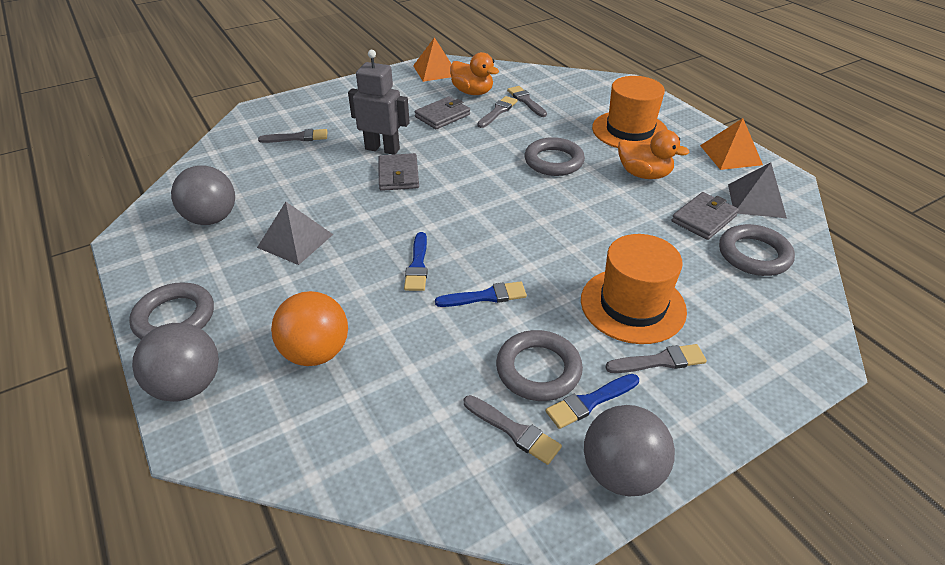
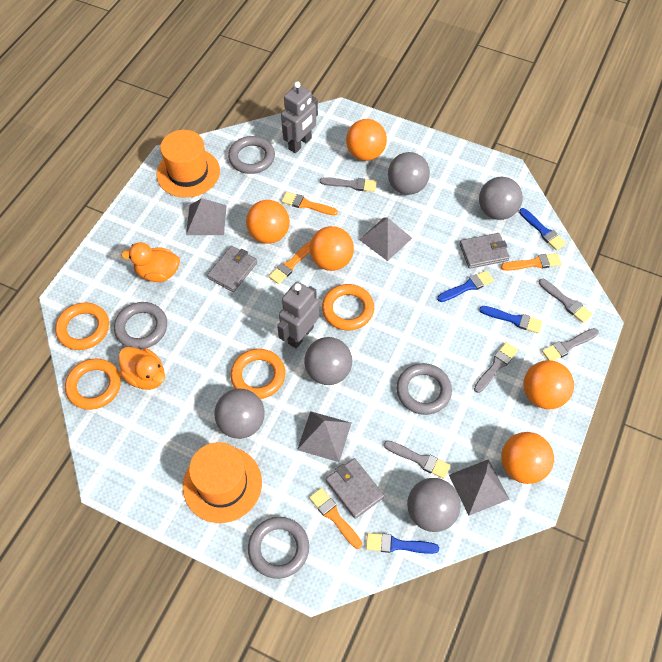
blue brush: [404,232,428,291] [435,281,527,307] [546,374,639,429] = 3 -> [366,533,439,554] [437,270,494,302] [479,306,542,333] [519,208,566,250] = 4
grey ball: [132,323,219,402] [171,165,235,225] [584,405,675,496] = 3 -> [214,389,265,439] [304,337,352,385] [388,152,430,195] [407,478,461,532] [479,177,523,220] = 5
grey pyramid: [257,202,333,265] [728,162,787,218] = 2 -> [186,198,227,235] [297,411,351,462] [359,217,412,261] [449,459,510,516] = 4
grey robot: [348,50,410,155] = 1 -> [277,281,319,349] [281,81,318,153] = 2
orange ball: [271,291,348,366] = 1 -> [246,200,290,244] [310,226,354,271] [346,119,387,161] [501,432,554,484] [524,360,574,409] = 5
orange brush: none = 0 -> [269,241,311,284] [281,192,338,216] [309,488,362,549] [501,253,562,271] = 4
orange pyramid: [413,37,451,82] [700,118,763,170] = 2 -> none = 0
orange ring: none = 0 -> [55,303,109,350] [65,358,121,410] [230,349,286,399] [322,284,374,331] = 4

